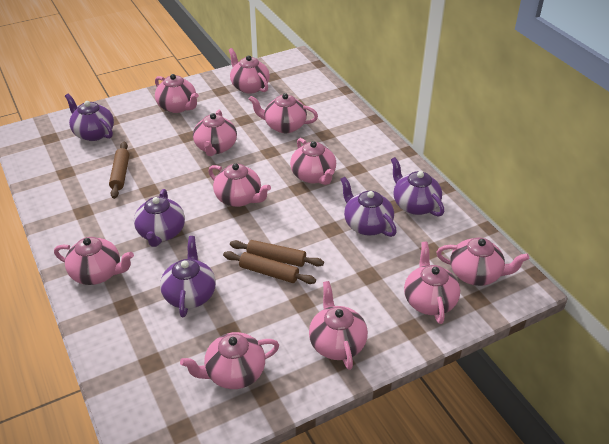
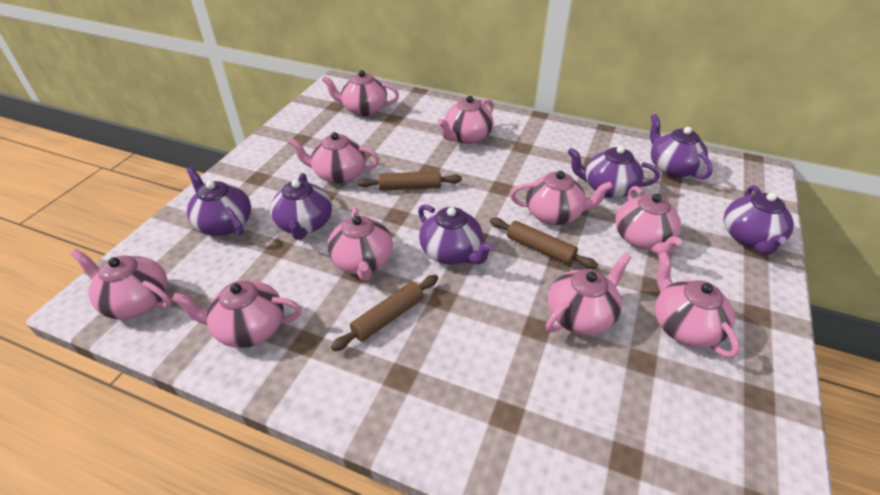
pink teapot: [54,237,134,285] [155,74,199,113] [180,332,279,389] [193,110,237,156] [208,163,271,207] [229,48,270,94] [249,93,318,133] [290,138,336,185] [309,281,368,370] [404,242,460,324] [436,237,529,286] = 11 -> [70,249,172,320] [172,280,302,348] [288,132,379,184] [322,70,399,116] [328,207,393,281] [438,96,494,144] [510,171,613,225] [546,253,631,335] [615,186,682,256] [655,252,740,358] = 10
purple teapot: [65,94,114,141] [134,189,185,247] [160,236,216,317] [340,177,397,237] [391,157,444,217] = 5 -> [187,167,251,236] [270,173,332,240] [418,204,494,265] [567,146,660,198] [650,114,713,179] [724,185,794,255] = 6

